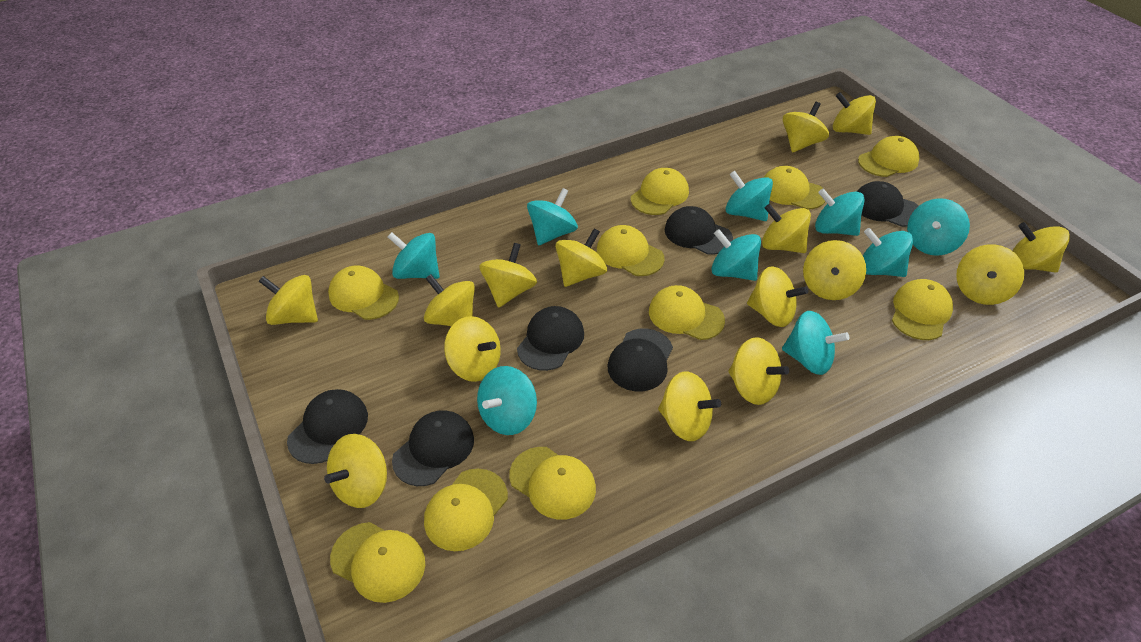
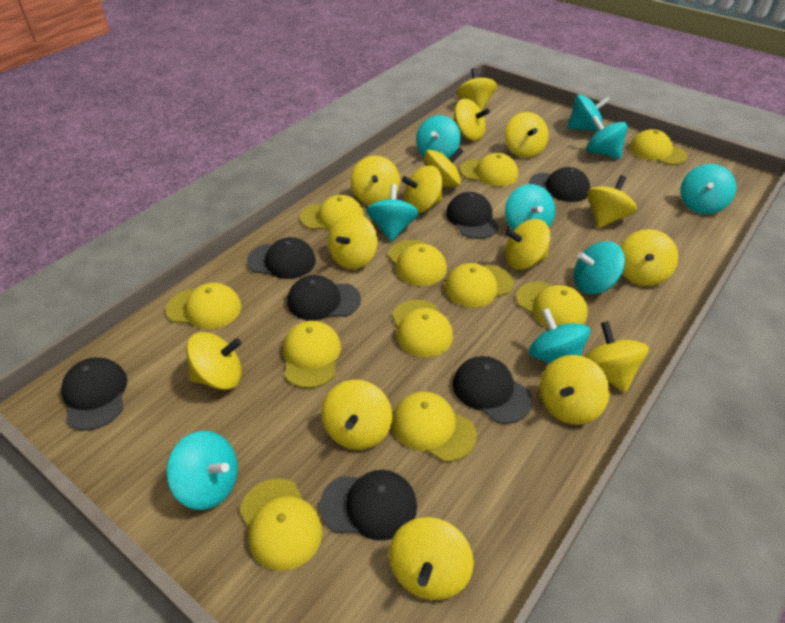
black cap: [287,389,368,464] [392,410,474,486] [517,306,584,371] [608,329,673,391] [665,206,733,255] [857,181,918,227] = 6 -> [61,357,127,430] [247,237,316,279] [287,275,361,321] [320,470,417,541] [446,192,499,239] [453,356,532,424] [529,167,590,202] = 7
yellow cap: [328,265,399,320] [330,522,425,603] [424,469,508,551] [509,447,596,520] [597,225,665,276] [631,168,689,215] [649,285,725,340] [763,166,826,209] [858,136,920,177] [892,279,953,340] = 10 -> [166,283,241,329] [239,478,323,571] [283,321,341,388] [300,195,364,231] [388,240,447,286] [392,300,453,357] [392,392,477,462] [444,263,514,308] [460,153,518,187] [516,281,588,328] [629,129,688,165] = 11

